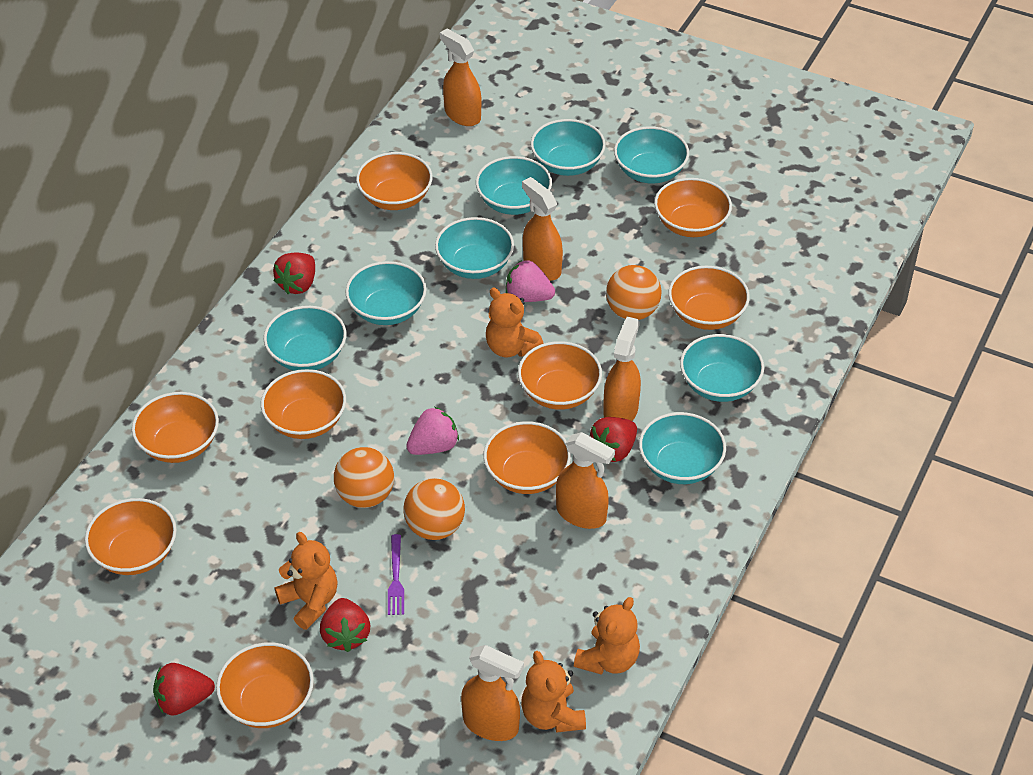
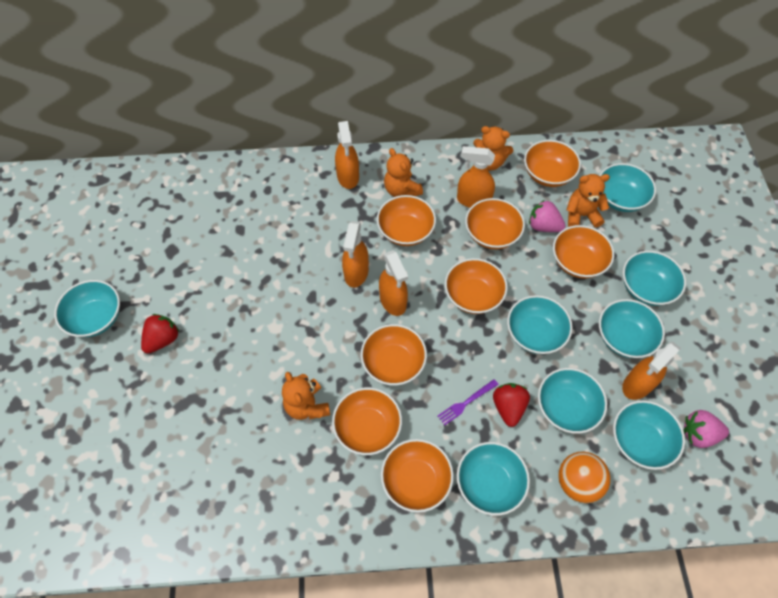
orange ball: [334,447,394,508] [404,478,465,540] [606,265,661,320] = 3 -> [558,451,611,503] = 1
orange bowl: [85,498,177,575] [132,392,219,463] [216,642,314,728] [261,369,346,439] [356,152,433,210] [483,421,571,494] [518,341,602,410] [654,178,732,237] [668,266,750,330] = 9 -> [332,387,402,455] [361,324,427,386] [377,195,436,246] [381,439,454,513] [445,258,508,314] [465,198,525,249] [524,140,581,187] [553,225,614,278] = 8
red strawberry: [153,663,215,715] [273,253,315,294] [320,598,371,652] [590,417,637,462] = 4 -> [141,314,179,354] [493,383,530,427] = 2

